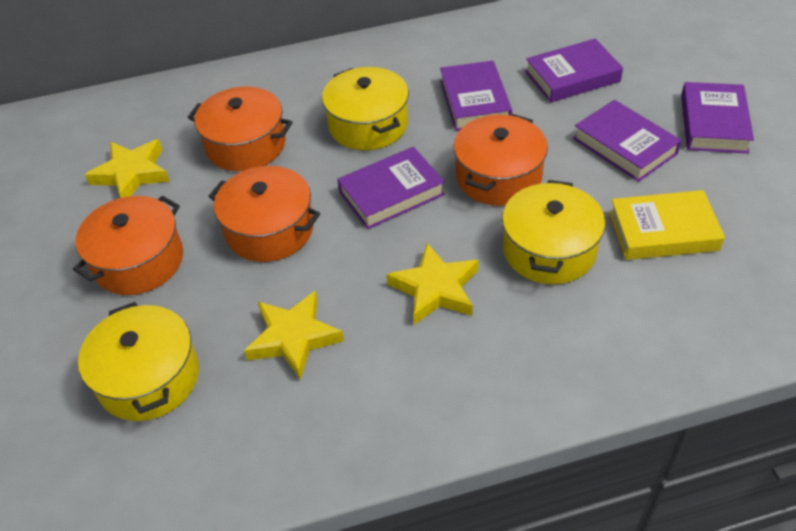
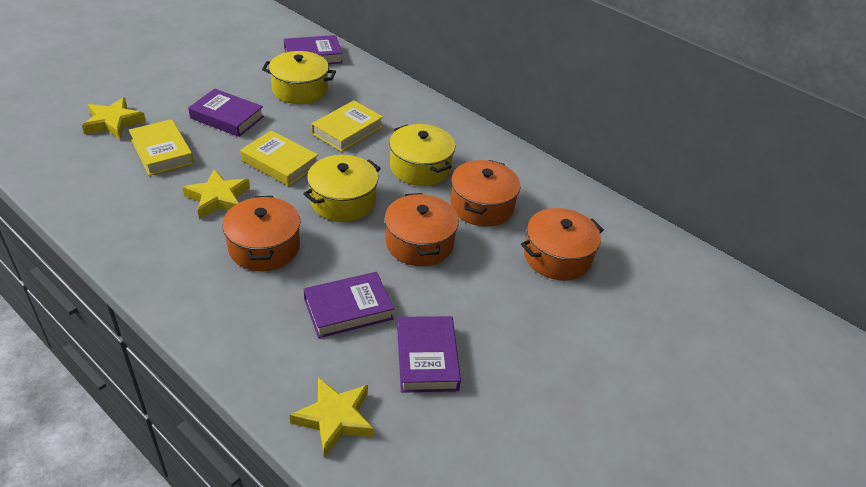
purple book: [337,147,445,229] [440,61,512,131] [525,39,623,103] [573,100,682,182] [681,82,754,153] = 5 -> [188,89,264,137] [284,35,343,64] [304,272,394,338] [397,316,461,393] = 4
yellow book: [609,190,725,260] = 1 -> [129,119,194,176] [240,130,318,186] [311,100,383,152] = 3

